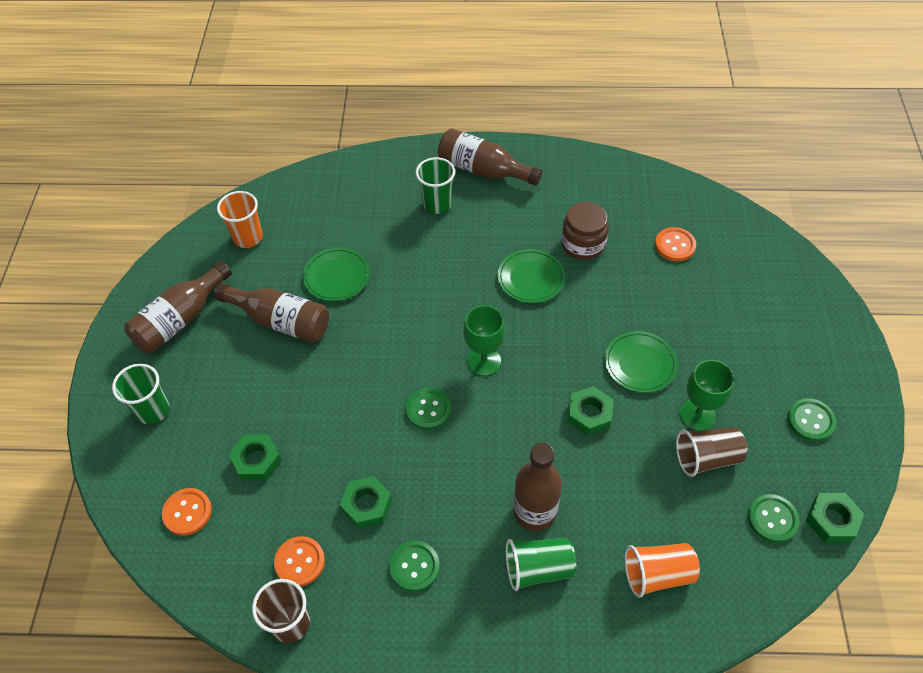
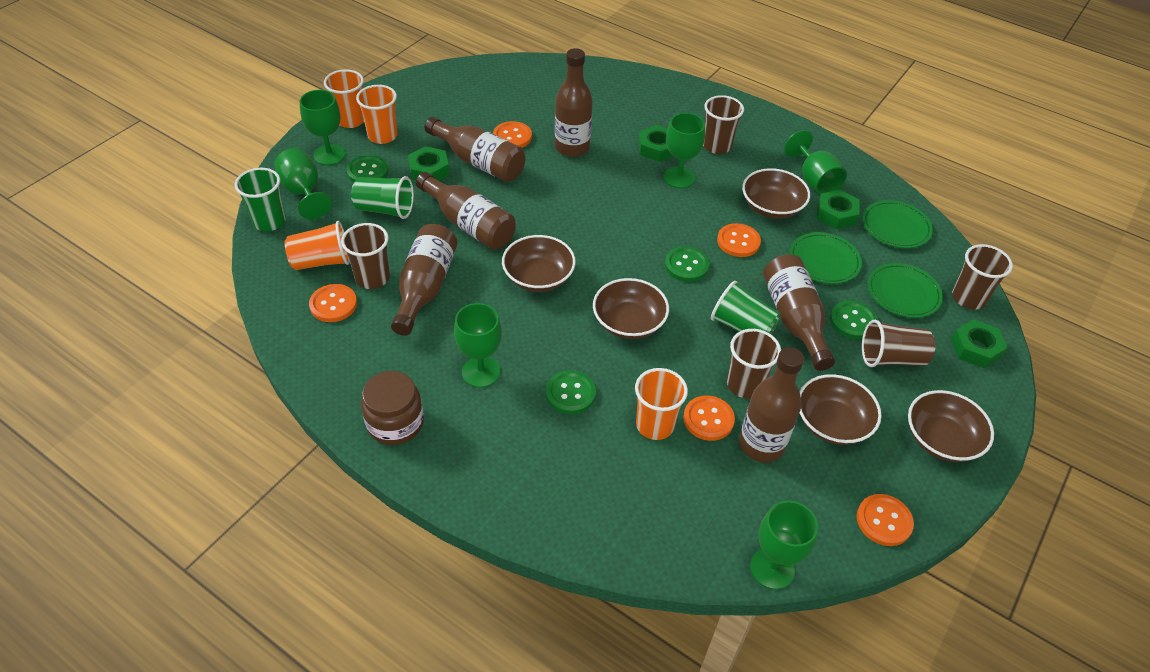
brown bottle: [124,261,232,353] [214,283,329,343] [438,128,542,186] [513,443,562,531] = 4 -> [391,224,458,336] [416,172,516,250] [425,117,525,182] [555,48,593,157] [739,347,804,462] [763,255,835,371] = 6
brown bowl: none = 0 -> [502,235,576,292] [593,278,669,339] [742,168,810,219] [800,374,882,445] [908,390,994,462] = 5
brown cup: [252,579,310,643] [676,427,747,477] = 2 -> [341,223,390,289] [703,95,744,154] [727,329,781,399] [862,320,936,367] [952,244,1013,310] = 5
green goblet: [463,305,505,376] [680,360,734,431] = 2 -> [274,148,332,219] [300,90,345,165] [454,303,502,387] [664,113,705,188] [750,501,818,589] [784,130,847,195] = 6
orange button: [162,488,212,536] [274,536,325,587] [655,227,696,261] = 3 -> [309,284,357,322] [493,121,532,148] [683,396,735,441] [717,223,761,257] [856,494,914,546] = 5
orange cup: [217,191,263,248] [625,543,700,598] = 2 -> [285,221,350,270] [324,69,364,128] [356,85,398,144] [635,368,688,440] = 4

